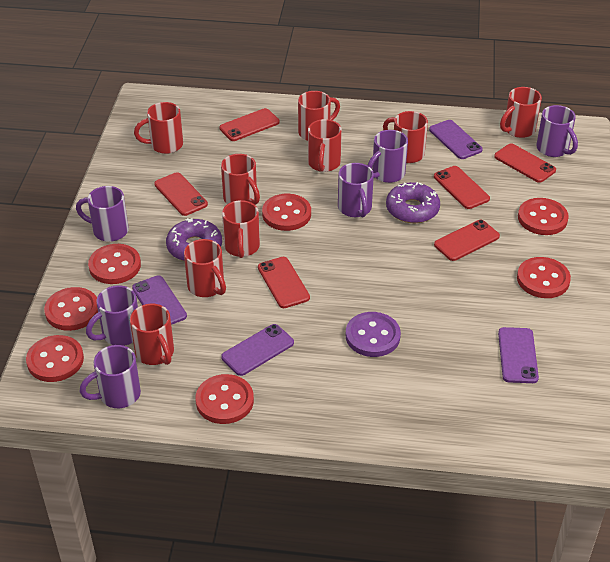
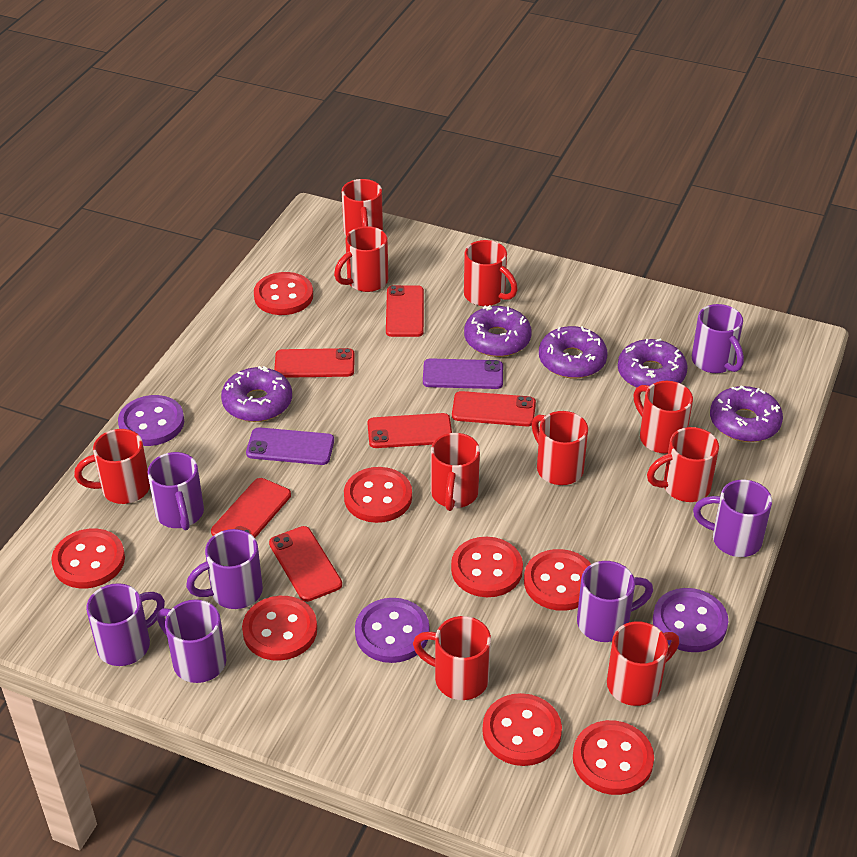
purple button: [346,312,401,357] = 1 -> [118,395,184,446] [355,598,429,663] [653,588,728,652] = 3
purple donut: [166,218,222,261] [386,182,440,223] = 2 -> [221,366,292,422] [464,305,532,357] [539,326,608,378] [618,338,688,388] [710,385,783,442] = 5
purple mug: [76,186,129,242] [80,345,141,408] [86,285,138,346] [338,163,374,217] [367,130,408,183] [536,105,578,157] = 6 -> [86,583,165,666] [148,452,204,530] [157,600,226,683] [186,529,263,609] [577,561,653,642] [692,304,744,373] [693,479,772,557] = 7
purple phone: [132,275,187,325] [221,324,294,376] [429,120,483,159] [498,327,539,383] = 4 -> [246,427,334,465] [423,358,503,389] = 2
red button: [26,335,84,382] [44,287,98,331] [88,244,141,284] [195,374,254,424] [262,194,311,231] [517,257,571,298] [518,198,569,235] = 7 -> [51,528,125,588] [242,596,317,661] [254,272,313,315] [344,467,412,523] [451,537,523,597] [482,693,562,766] [524,549,591,611] [573,720,654,795] = 8
red mug: [130,304,174,365] [134,102,183,154] [184,239,226,297] [221,154,260,205] [222,200,260,258] [298,91,340,141] [308,119,342,172] [383,111,428,163] [500,87,542,138] = 9 -> [74,429,150,504] [334,226,388,292] [342,179,383,236] [413,616,491,700] [431,433,480,511] [464,240,518,306] [532,411,588,485] [607,621,679,706] [633,381,693,453] [647,427,719,502] = 10

